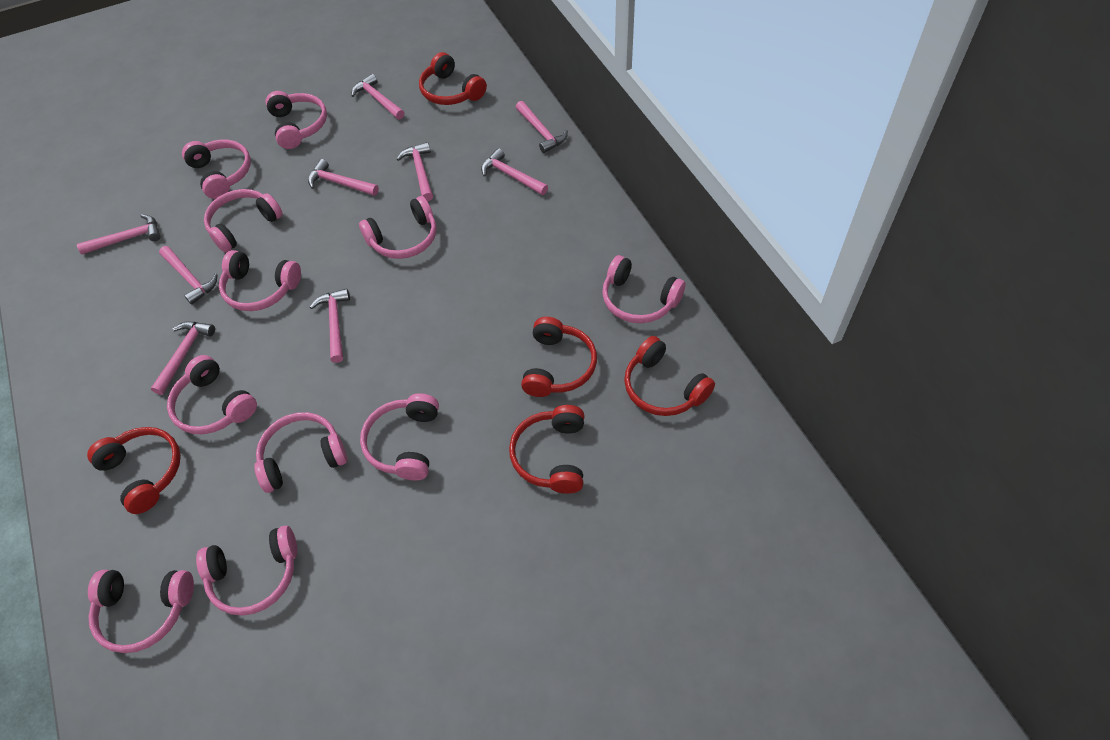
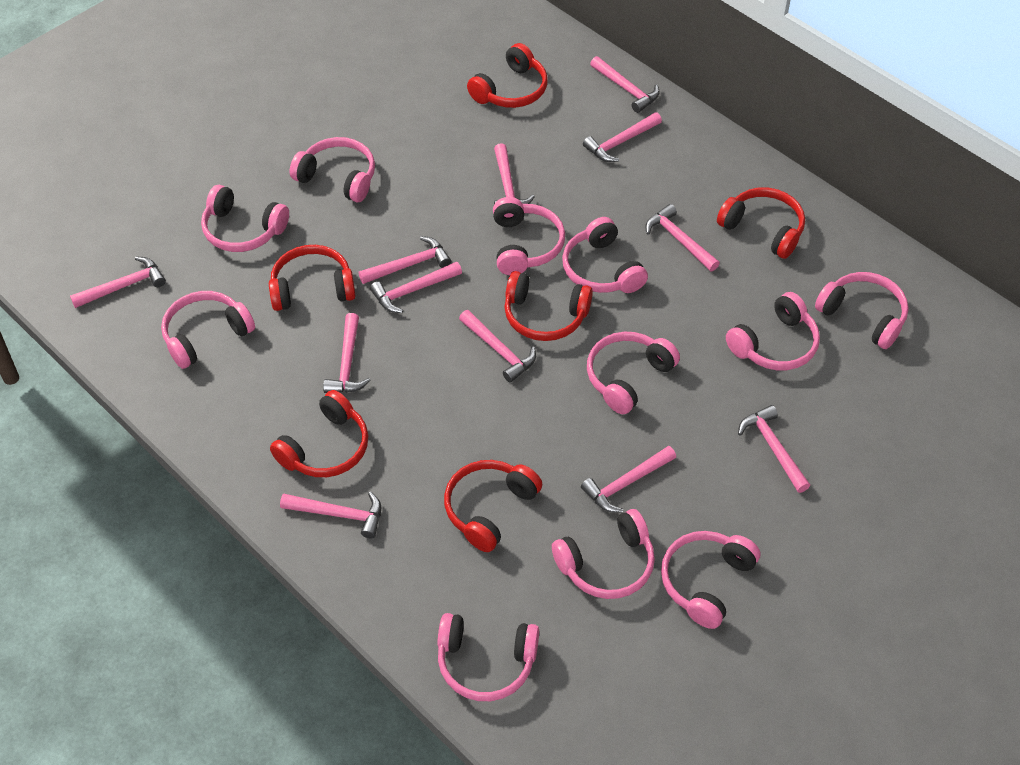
pink hammer: [77,214,160,254] [151,322,215,395] [159,246,218,305] [308,159,379,196] [310,289,350,363] [351,74,404,119] [397,142,433,201] [481,148,548,195] [516,101,568,153] = 9 -> [70,257,166,308] [280,492,381,539] [323,313,371,393] [359,236,451,284] [370,262,462,313] [459,310,536,383] [494,143,535,204] [581,446,676,513] [583,112,662,162] [590,56,660,113] [645,204,720,272] [738,405,810,493] = 12
red headphones: [87,427,181,514] [419,52,487,105] [509,405,584,494] [521,317,597,397] [624,336,715,416] = 5 -> [269,245,356,311] [270,390,368,477] [444,460,543,552] [467,43,548,108] [504,271,593,341] [717,187,805,259] = 6

